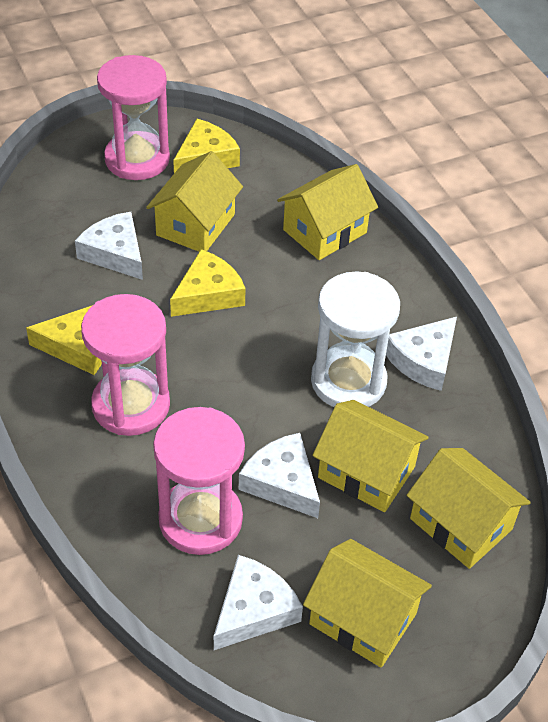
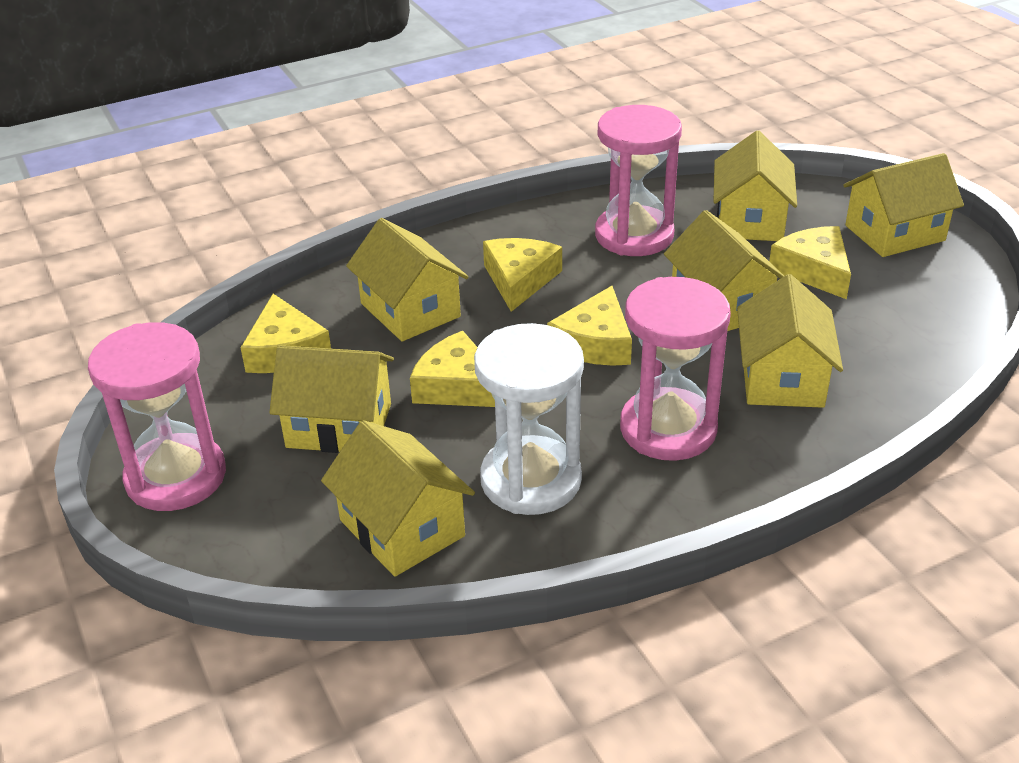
white cheese: [75,212,143,280] [214,555,303,650] [239,433,320,518] [386,317,457,391] = 4 -> none = 0
yellow cheese: [26,305,102,375] [170,249,246,317] [173,119,240,173] = 3 -> [240,294,331,373] [410,331,495,407] [483,238,562,312] [547,286,632,366] [769,226,851,299] = 5
yellow house: [146,151,243,252] [277,164,378,260] [303,539,432,668] [312,400,429,512] [406,448,531,569] = 5 -> [269,345,394,453] [321,420,475,577] [346,218,468,341] [664,210,784,331] [713,131,797,241] [737,274,843,408] [843,153,964,257] = 7

